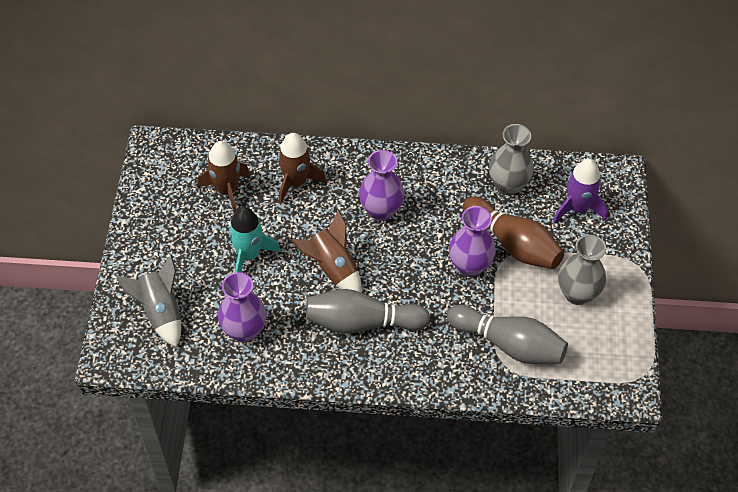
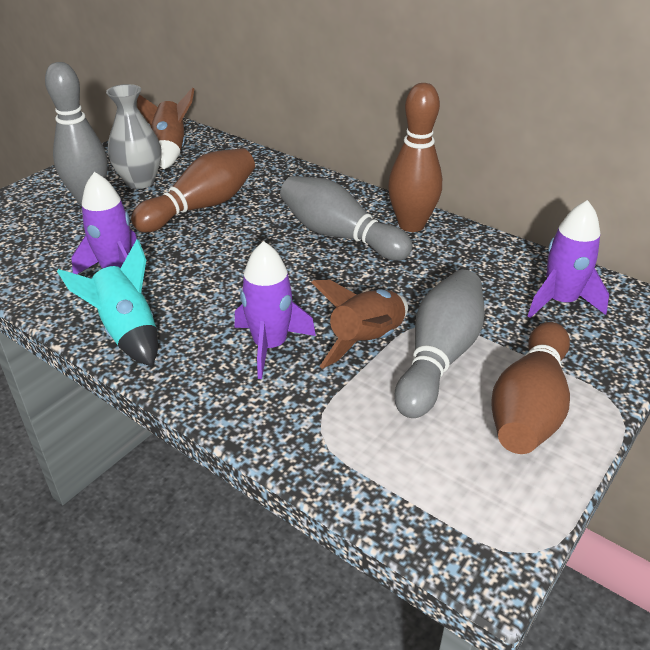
brown bowling pin: [463,196,564,269] = 1 -> [131,148,255,232] [388,83,442,232] [491,322,570,454] = 3
brown rocket: [197,141,249,213] [278,133,327,204] [291,210,361,292] = 3 -> [137,87,194,169] [311,280,408,369] = 2
grey bowling pin: [306,289,430,334] [447,305,568,364] = 2 -> [45,62,108,205] [280,176,413,261] [394,270,485,418] = 3
grey rocket: [116,255,181,347] = 1 -> none = 0
grey vase: [489,124,534,195] [558,235,606,305] = 2 -> [106,84,162,189] = 1
purple rocket: [553,159,608,223] = 1 -> [71,172,137,274] [235,241,316,379] [528,200,609,318] = 3
purple vase: [218,272,267,343] [359,150,404,221] [449,206,496,277] = 3 -> none = 0

